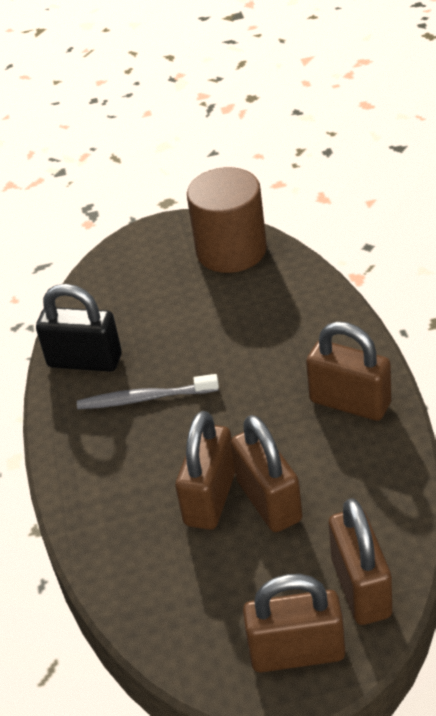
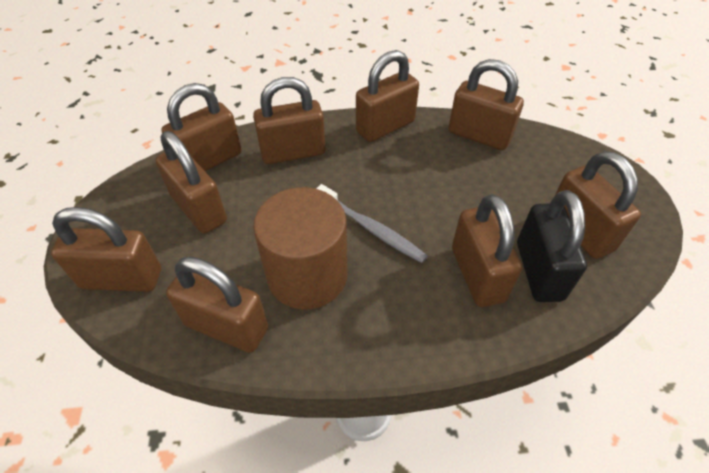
brown padlock: [175,411,235,530] [231,415,302,532] [243,574,345,672] [306,321,391,421] [329,498,392,625] = 5 -> [51,207,161,292] [156,131,227,234] [161,83,242,171] [166,257,268,353] [253,77,326,164] [356,50,419,142] [448,59,524,150] [452,194,522,307] [554,151,641,259] = 9

